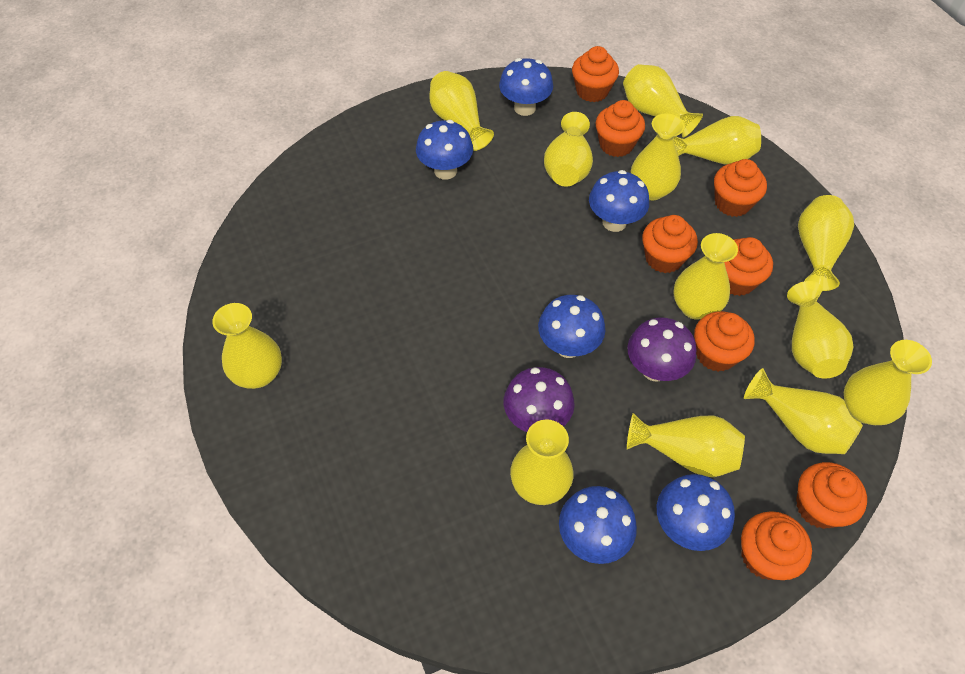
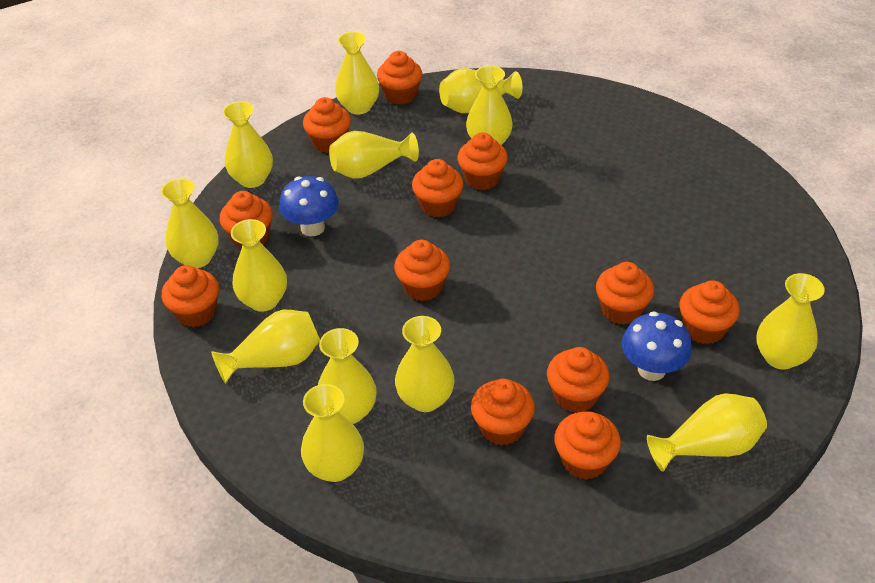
blue mushroom: [416,120,473,180] [499,58,553,116] [538,295,605,358] [559,486,637,564] [589,170,649,232] [657,474,735,551] = 6 -> [279,176,339,236] [622,312,692,381] = 2
orange cupcake: [572,46,619,102] [596,100,645,157] [642,215,698,273] [694,311,755,372] [714,159,767,217] [724,237,773,296] [741,511,812,580] [796,462,867,529] = 8 -> [162,265,219,327] [220,191,273,248] [303,97,351,153] [377,51,422,105] [394,240,450,301] [412,159,464,218] [457,133,508,190] [471,379,535,445] [547,347,610,413] [554,412,621,480] [596,262,654,325] [679,280,740,344] = 12
purple mushroom: [504,367,575,432] [627,317,697,381] = 2 -> none = 0

